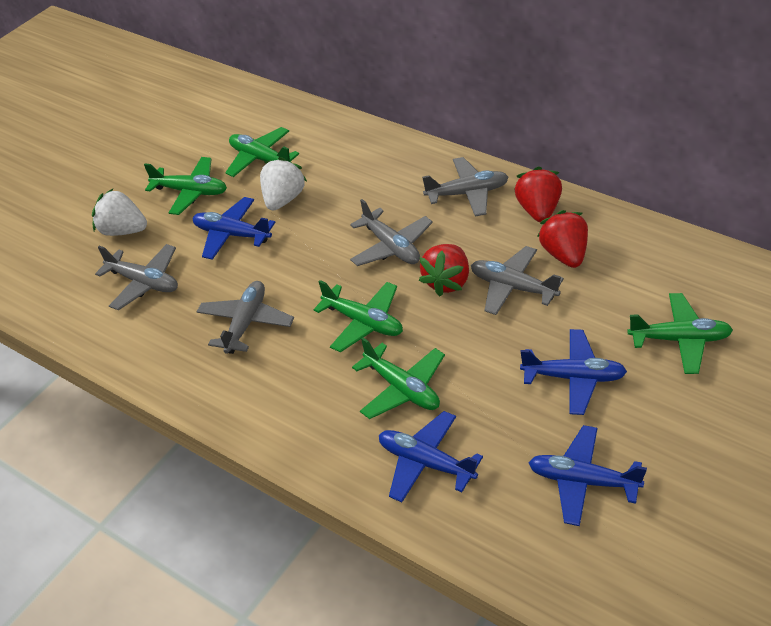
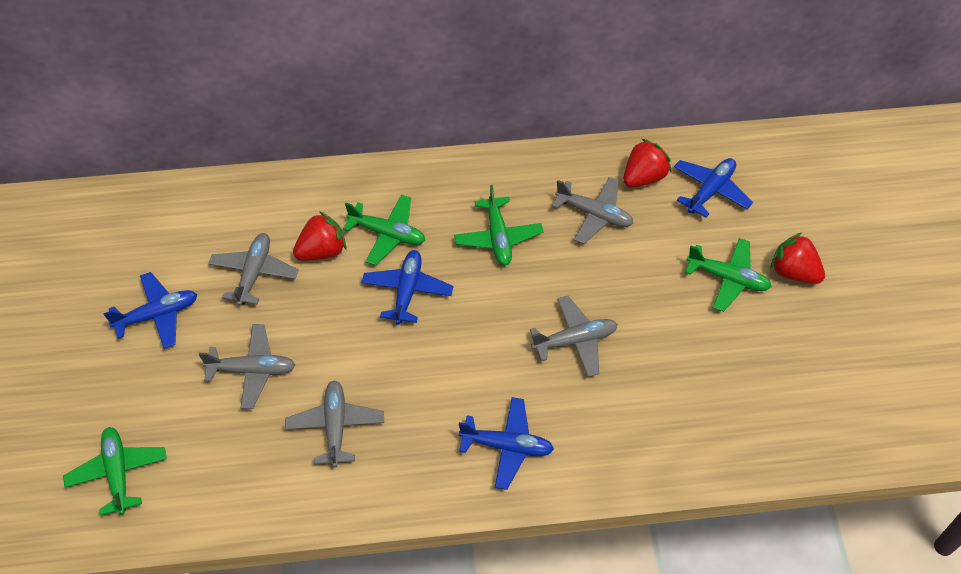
green plane: [144,157,227,215] [225,127,299,177] [313,280,403,353] [352,337,445,419] [627,293,733,374] = 5 -> [63,427,167,516] [343,195,425,266] [454,185,543,266] [685,238,772,312] = 4
white strawberry: [92,189,147,236] [260,157,307,211] = 2 -> none = 0

